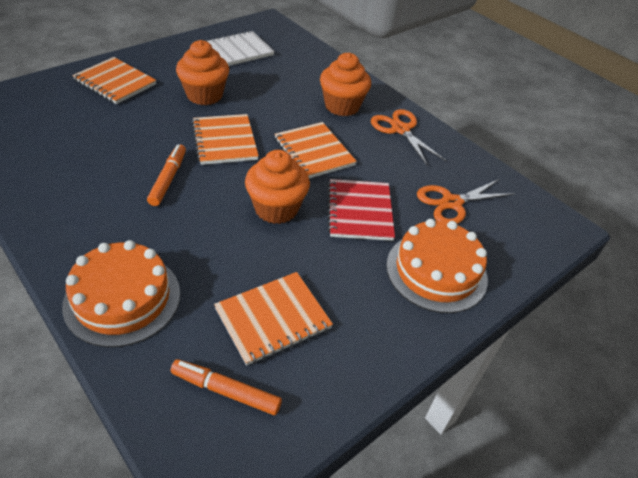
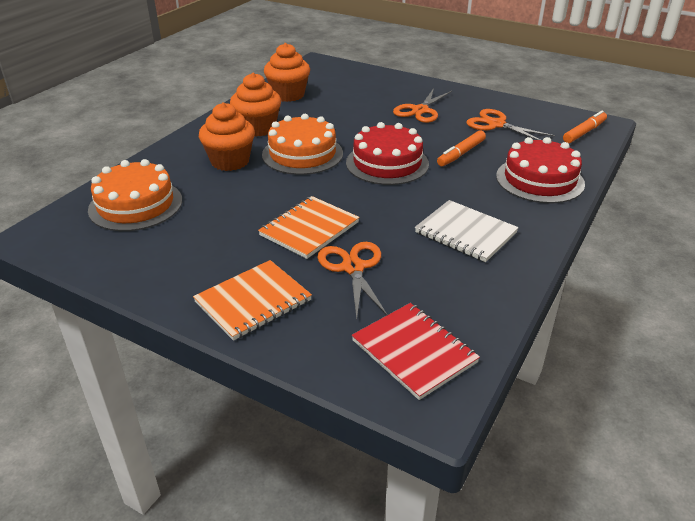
orange notebook: [72,57,156,104] [192,114,259,165] [214,272,333,366] [275,122,357,178] = 4 -> [193,260,312,341] [258,196,359,259] = 2
orange scissors: [371,109,446,166] [417,179,515,224] = 2 -> [318,242,387,319] [393,88,452,123] [466,109,555,140] = 3
red cake: none = 0 -> [346,122,429,185] [496,137,585,203] = 2

